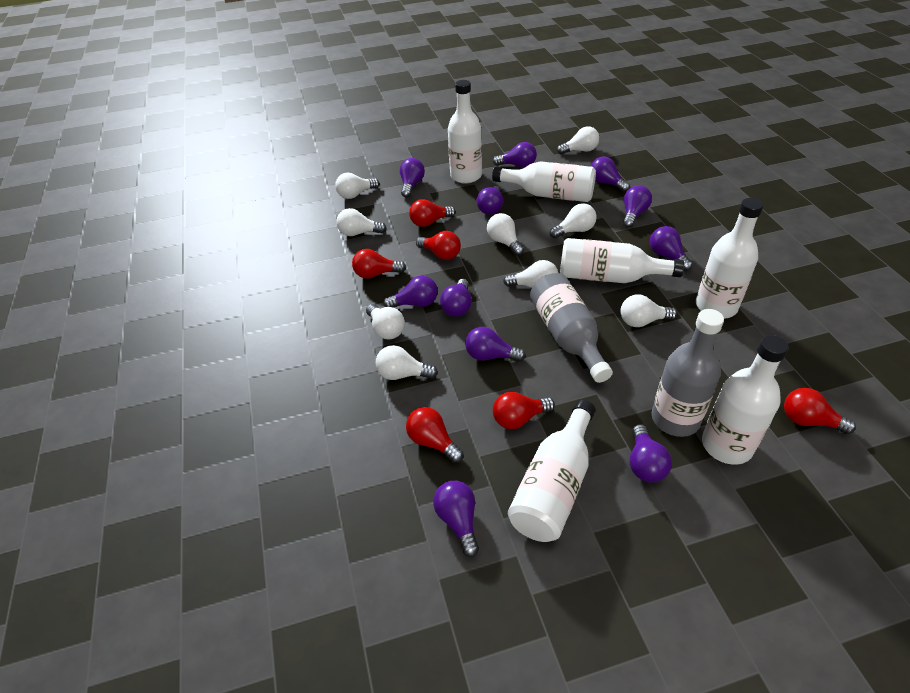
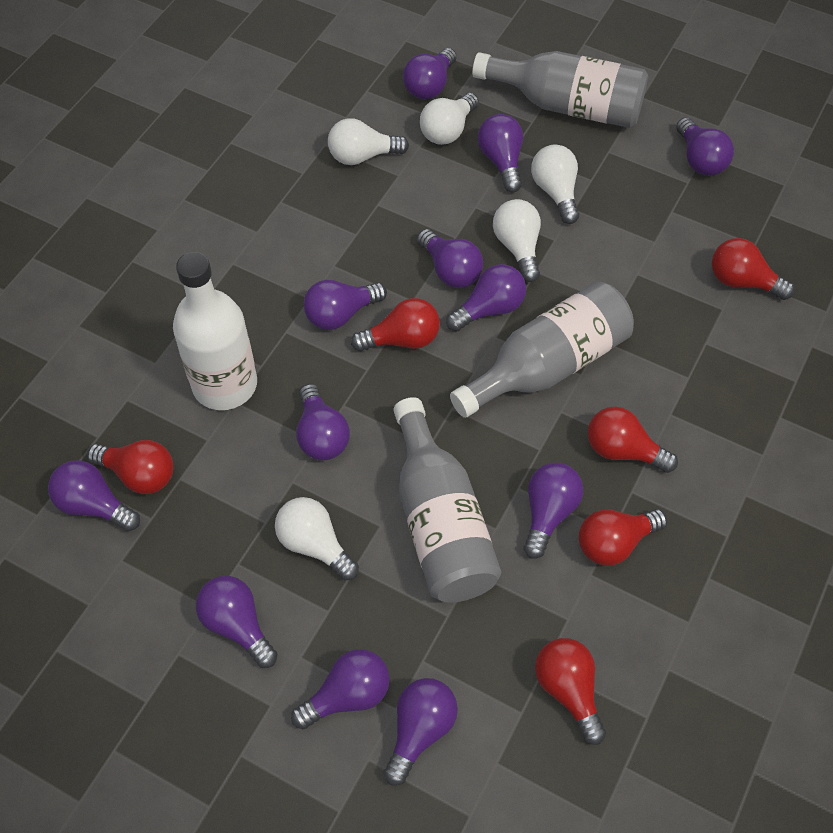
grey bottle: [530,273,613,383] [651,309,724,437] = 2 -> [394,397,501,603] [450,281,634,418] [472,51,648,128] = 3
purple light bulb: [383,276,438,308] [400,158,425,198] [433,481,479,557] [440,279,472,317] [465,327,526,362] [477,186,503,215] [493,142,537,167] [590,157,630,192] [623,185,652,228] [630,425,672,483] [650,226,693,271] = 11 -> [48,460,140,531] [196,576,278,668] [291,649,390,729] [296,384,350,460] [303,280,387,330] [384,678,458,786] [403,48,457,99] [417,229,483,288] [446,264,526,331] [478,114,523,193] [524,463,583,559] [676,117,734,176] = 12
white bottle: [448,80,482,184] [492,161,596,202] [508,400,595,542] [560,238,684,283] [696,198,763,319] [702,335,789,465] = 6 -> [173,252,257,410] = 1
white light bulb: [335,173,379,199] [336,208,387,236] [366,304,405,340] [375,345,438,380] [487,213,524,256] [503,260,558,288] [550,203,597,238] [557,126,599,154] [620,294,677,327] = 9 -> [275,497,359,580] [328,118,409,165] [420,93,479,145] [493,199,541,282] [531,144,579,224] = 5

